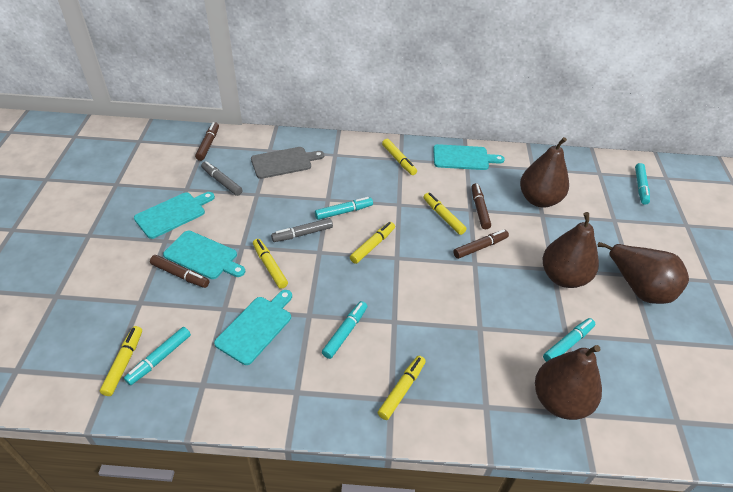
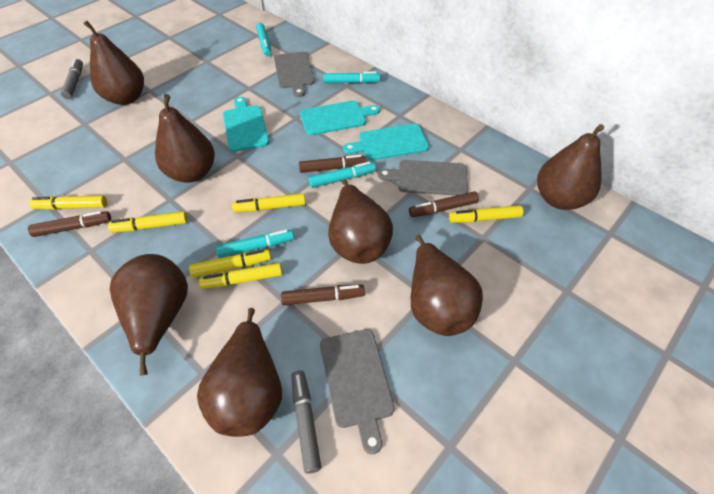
brown pear: [520,137,569,207] [535,345,602,420] [543,212,599,288] [598,242,689,304] = 4 -> [83,20,144,105] [110,254,188,376] [155,94,215,183] [197,308,282,437] [328,179,393,264] [411,235,483,336] [537,124,604,210] = 7
grey cutting board: [251,147,324,179] = 1 -> [274,52,314,97] [320,329,394,454] [378,160,468,196] = 3
turquoise cutting board: [134,192,215,239] [163,231,245,279] [214,290,292,365] [433,144,505,170] = 4 -> [223,97,269,152] [300,100,380,135] [343,124,429,160] = 3
turquoise marker: [124,327,191,386] [315,197,373,220] [322,301,367,359] [543,318,595,362] [635,163,650,205] = 5 -> [216,230,294,258] [256,23,271,56] [308,161,376,188] [323,71,380,83] = 4

